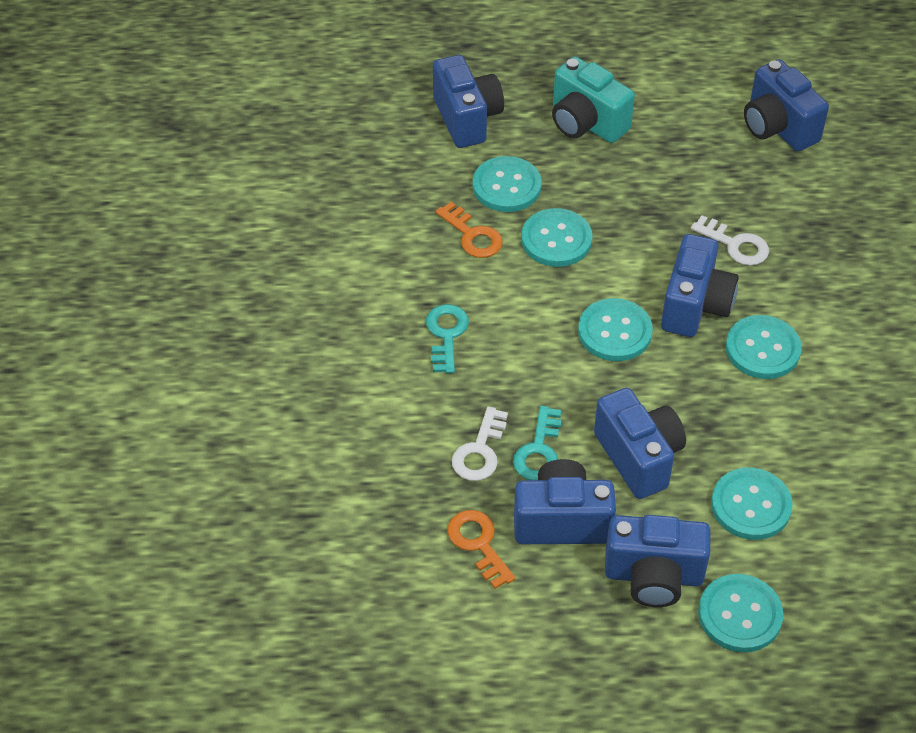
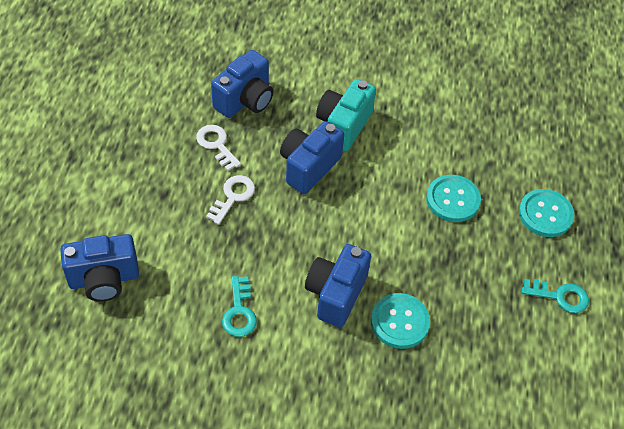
blue camera: [433,55,504,148] [514,459,616,544] [594,388,686,499] [605,515,710,607] [661,234,739,337] [744,59,829,151] = 6 -> [60,234,139,302] [211,50,273,118] [280,121,344,194] [305,244,371,328] = 4
orange key: [436,202,503,258] [447,510,515,589] = 2 -> none = 0
turquoise button: [472,156,542,212] [521,208,592,267] [578,298,653,361] [698,574,783,652] [711,468,793,540] [725,315,802,379] = 6 -> [371,293,430,349] [426,175,481,222] [519,189,574,237] = 3

